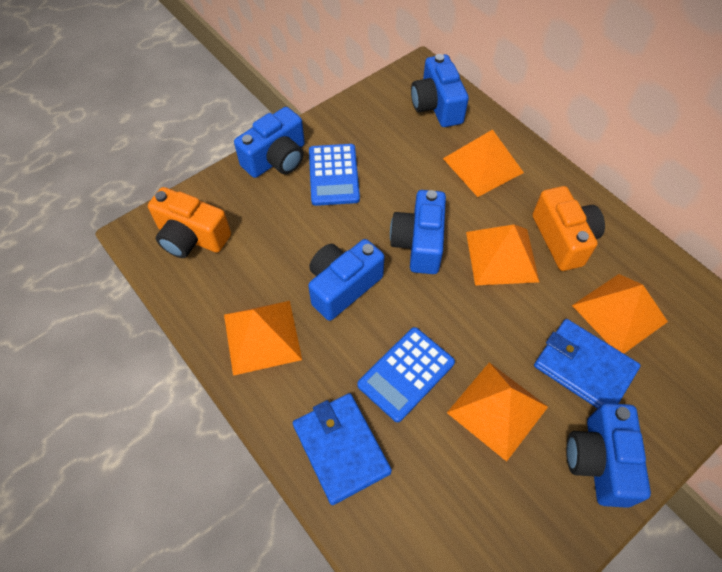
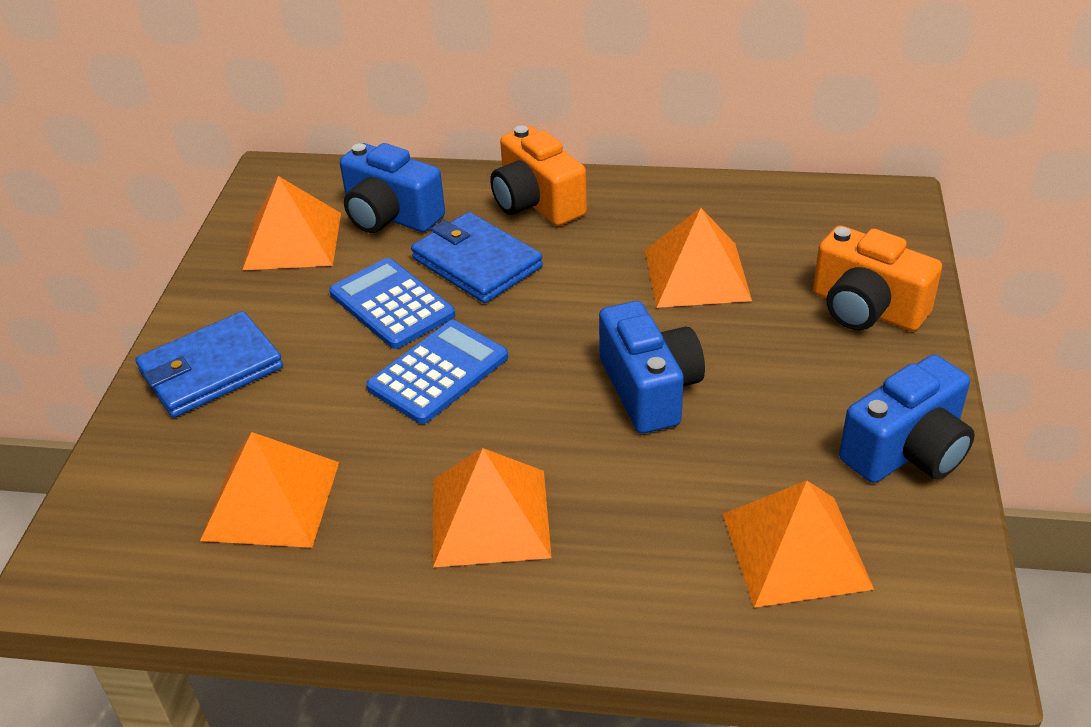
blue camera: [234,107,305,178] [308,239,385,321] [390,190,446,274] [411,54,469,127] [566,403,651,508] = 5 -> [340,143,445,233] [599,301,705,434] [839,354,975,483] = 3

